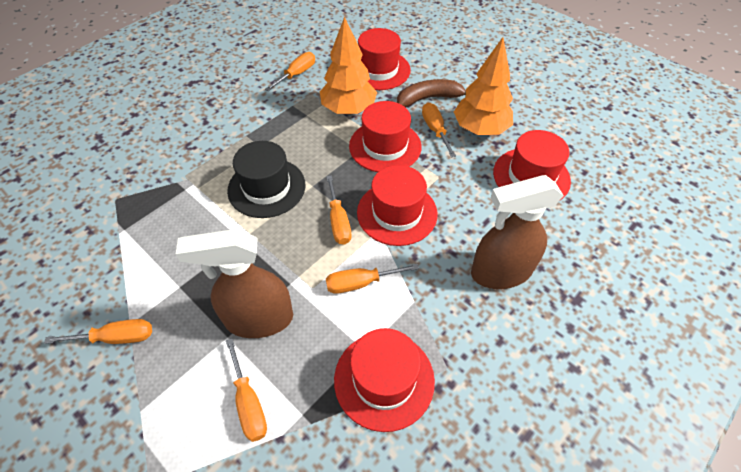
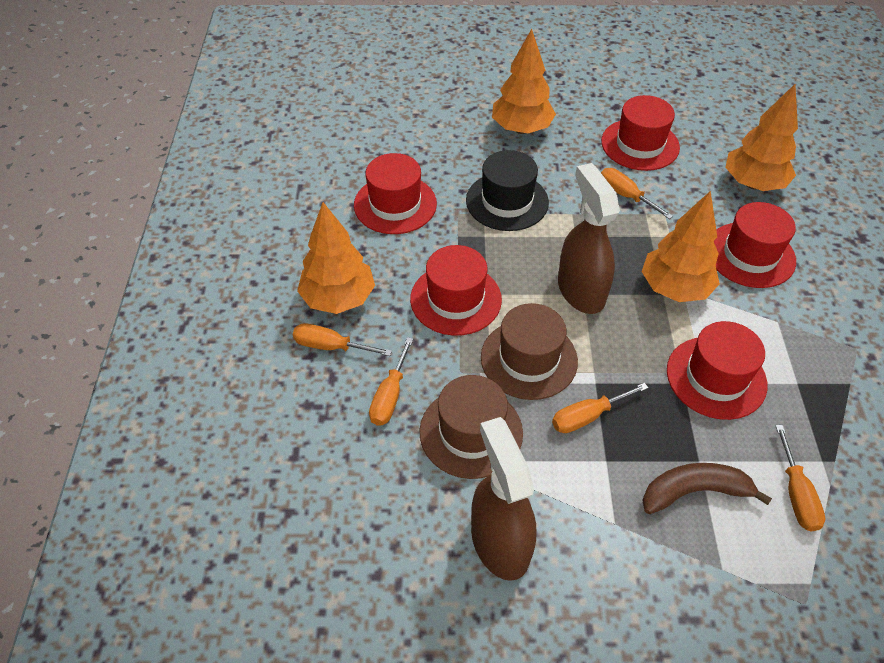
brown hat: none = 0 -> [420,375,523,479] [481,303,578,400] = 2
orange screwdriver: [44,319,152,344] [226,339,267,442] [265,52,315,91] [326,175,352,245] [326,264,419,294] [422,103,456,157] = 6 -> [293,323,392,356] [369,337,413,426] [552,383,648,433] [601,168,673,219] [775,425,825,531] = 5
orange tree: [320,16,377,114] [454,37,513,135] = 2 -> [297,202,375,314] [492,29,556,134] [641,191,720,302] [725,84,798,191] = 4

